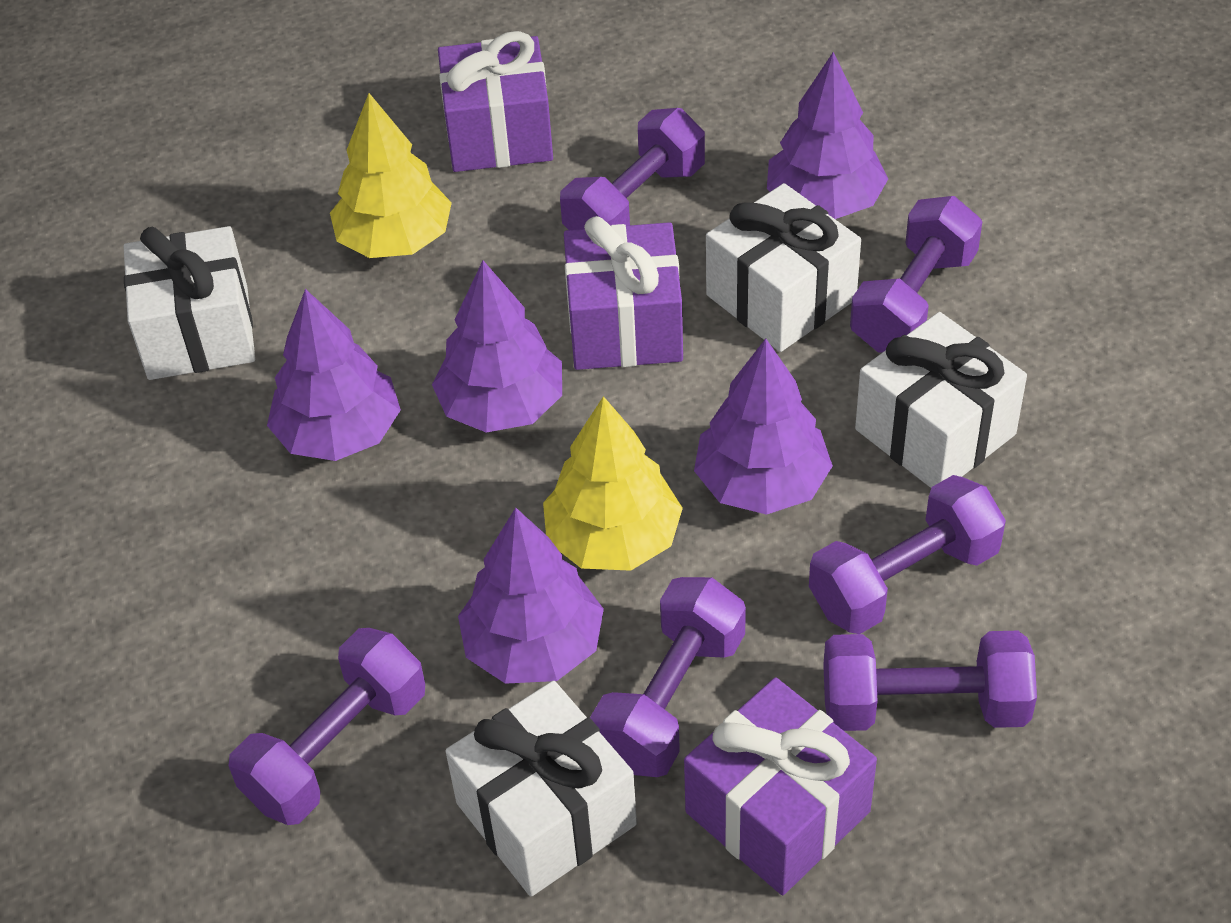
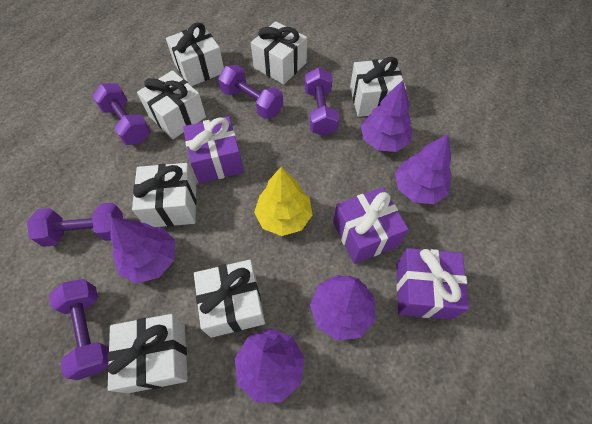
purple dumbbell: [229,628,425,825] [560,108,705,230] [590,577,746,777] [809,475,1006,634] [823,631,1037,731] [850,196,982,353] = 6 -> [27,203,123,247] [49,279,109,380] [92,83,151,145] [218,65,283,119] [305,68,340,136] = 5
white gift: [124,226,255,380] [446,681,637,897] [706,183,861,352] [855,312,1027,488] = 4 -> [107,314,188,393] [132,163,197,227] [137,70,206,139] [166,22,224,86] [194,260,265,338] [251,21,307,84] [350,57,406,117] = 7
yellow tree: [330,93,452,258] [543,396,683,571] = 2 -> [254,167,313,236] = 1

